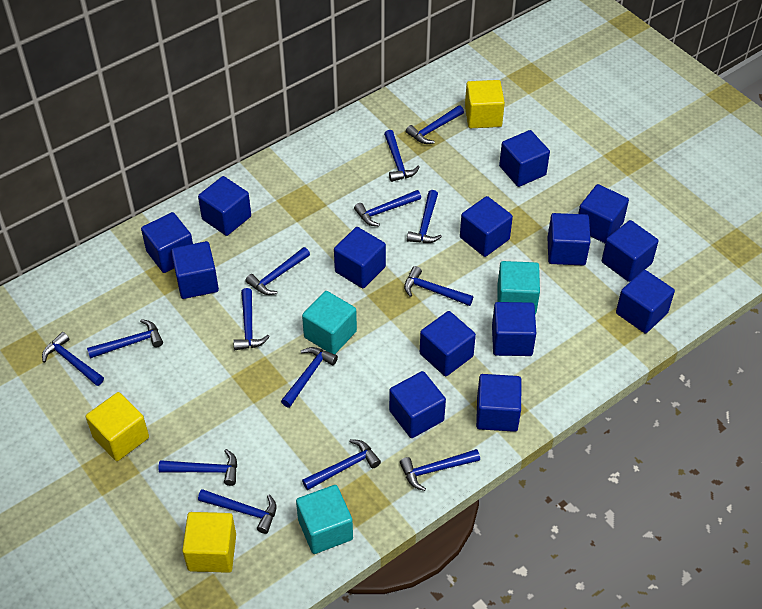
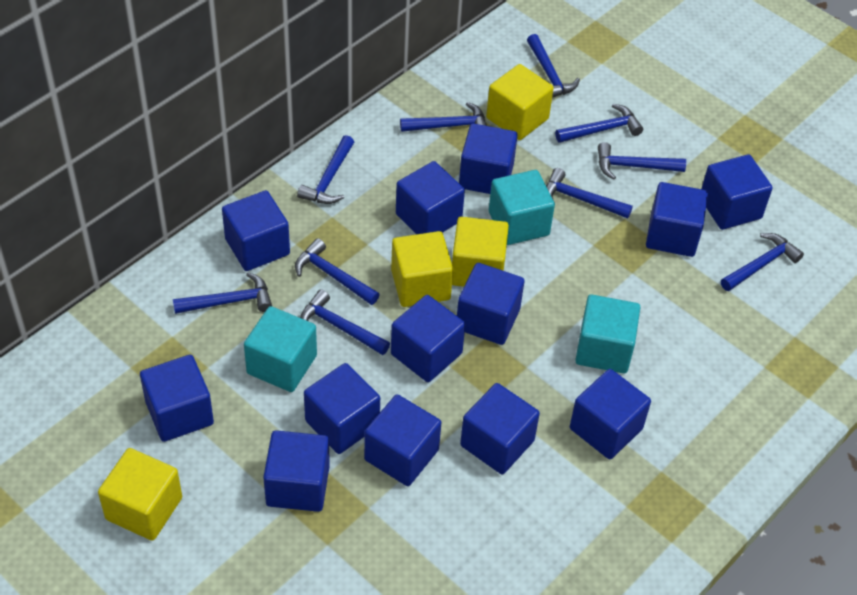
blue cube: [141,212,193,273] [171,241,219,299] [198,176,251,236] [334,227,386,288] [389,371,446,438] [420,311,476,376] [460,196,513,257] [476,374,521,432] [492,302,536,356] [499,130,550,187] [547,213,591,265] [578,184,629,243] [602,220,659,282] [616,270,675,334] = 14 -> [140,355,214,442] [222,190,290,271] [263,430,330,512] [304,363,380,454] [364,394,441,486] [391,295,465,382] [396,161,465,234] [457,263,525,345] [459,123,518,194] [460,383,540,474] [570,369,651,459] [646,182,708,257] [701,154,773,230] = 13
blue hammer: [42,332,104,386] [87,319,163,359] [158,449,237,486] [198,489,276,534] [233,288,270,350] [245,247,310,295] [281,347,338,407] [302,439,381,490] [354,190,421,226] [384,130,420,182] [400,449,480,491] [404,266,473,306] [406,105,464,144] [407,190,442,243] = 14 -> [173,272,272,314] [295,238,380,305] [297,135,354,204] [300,289,390,355] [400,102,487,132] [527,34,580,98] [546,168,633,219] [555,104,643,143] [598,142,686,180] [721,233,804,291] = 10
yellow cube: [86,392,149,461] [182,512,236,573] [465,80,505,128] = 3 -> [98,448,182,541] [391,231,453,307] [452,217,509,287] [486,64,554,140] = 4

